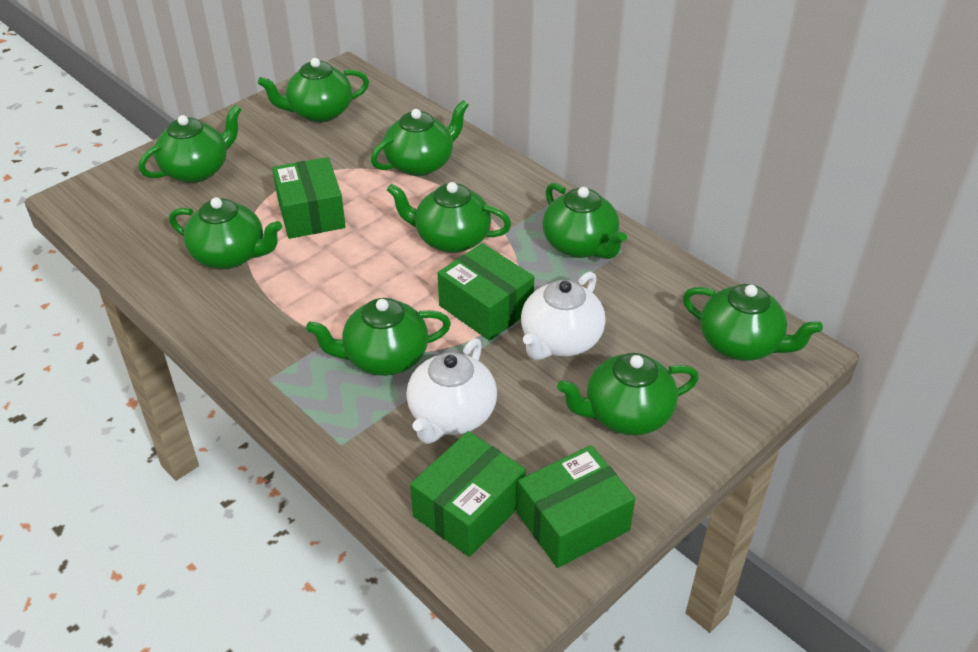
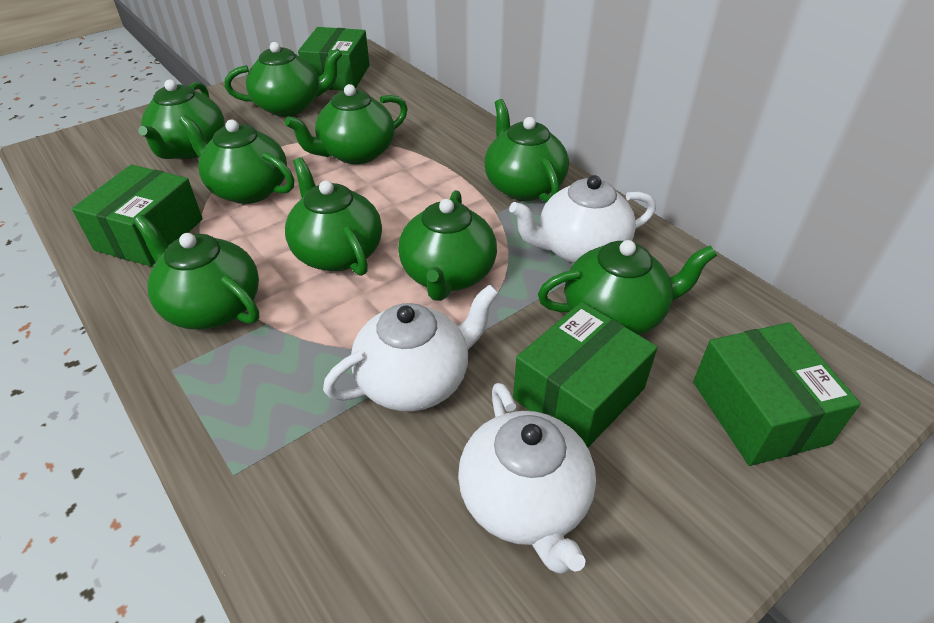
white teapot: [406,338,497,444] [521,272,605,360] = 2 -> [323,284,499,411] [458,383,596,573] [509,175,656,263] = 3

